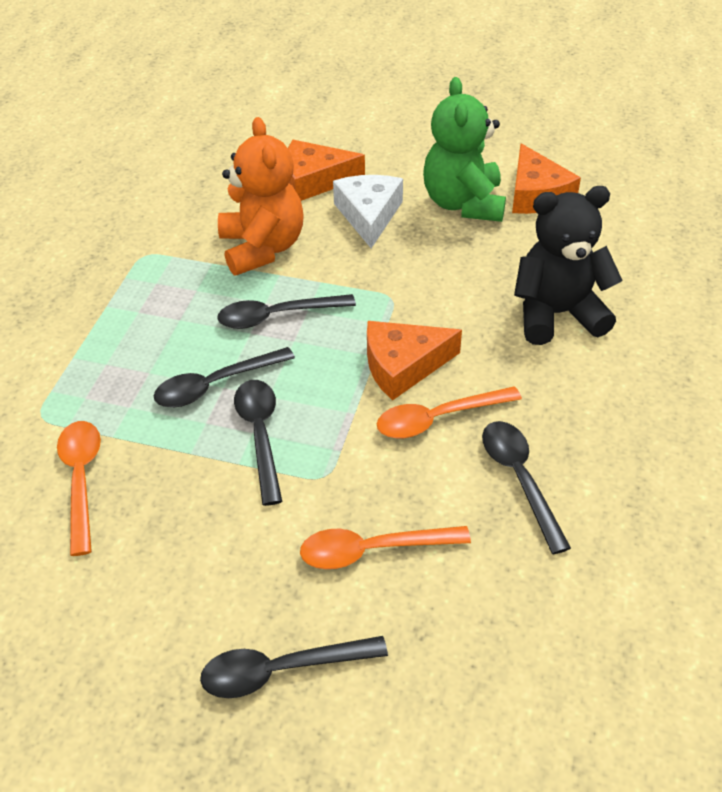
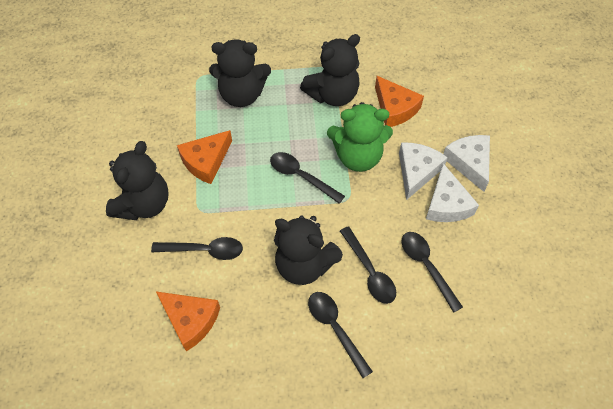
black teddy bear: [514,186,623,345] = 1 -> [106,141,169,220] [209,39,271,107] [274,216,343,285] [300,34,360,106] = 4
orange spoon: [57,421,101,556] [300,526,471,569] [377,386,522,438] = 3 -> none = 0
orange teddy bear: [218,117,304,276] = 1 -> none = 0
white cheese: [333,175,403,248] = 1 -> [399,142,448,200] [426,163,479,222] [443,135,490,192] = 3

